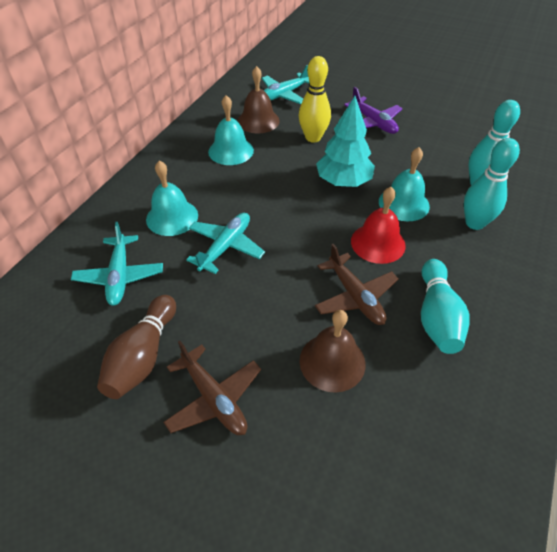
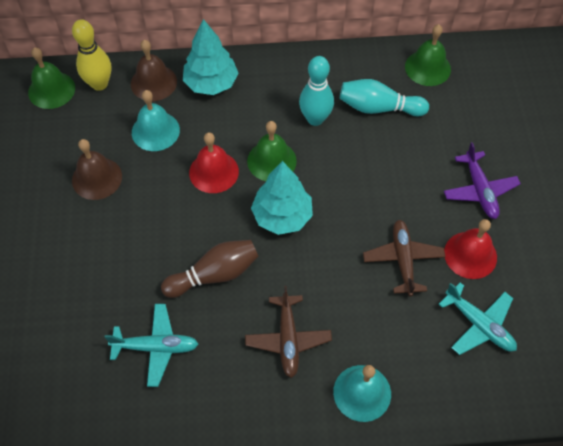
green bell: none = 0 -> [28,47,75,109] [247,121,297,181] [405,24,451,86] = 3
red bell: [351,187,406,264] = 1 -> [189,132,239,193] [444,219,497,279] = 2
turquoise bell: [146,161,198,236] [208,95,254,165] [379,147,430,221] = 3 -> [132,90,180,151] [333,365,391,422] = 2
turquoise bowling pin: [421,259,470,354] [464,138,520,230] [468,100,520,185] = 3 -> [299,56,334,126] [340,79,429,116] = 2
turquoise plane: [71,222,163,306] [186,213,265,274] [262,65,309,104] = 3 -> [105,304,198,387] [439,282,517,355] = 2
turquoise tree: [316,96,375,187] = 1 -> [183,19,238,95] [251,161,313,235] = 2

